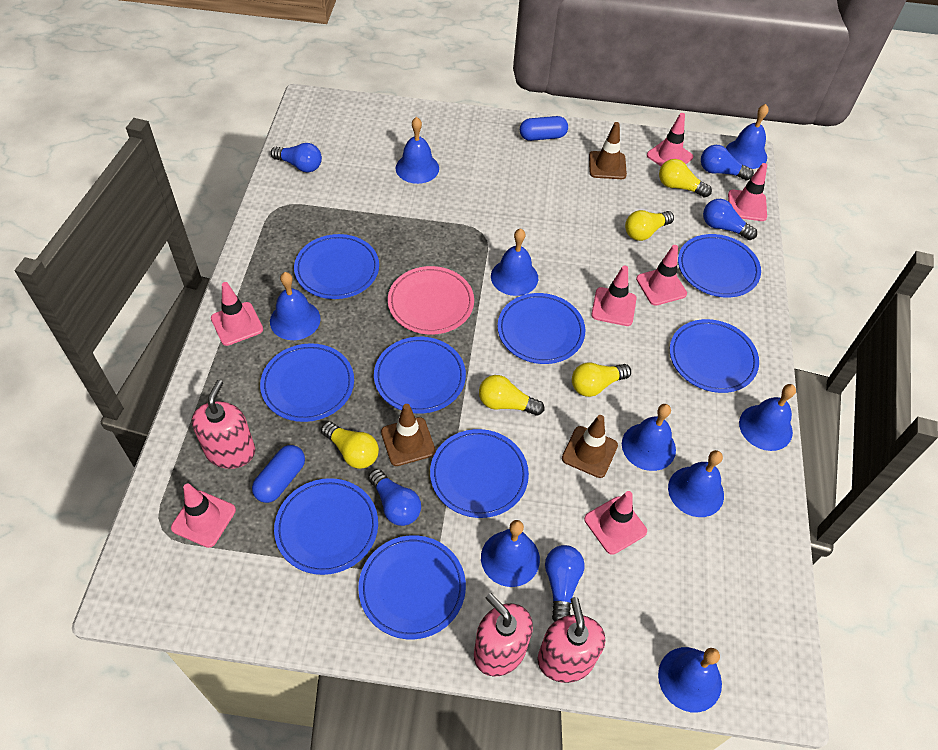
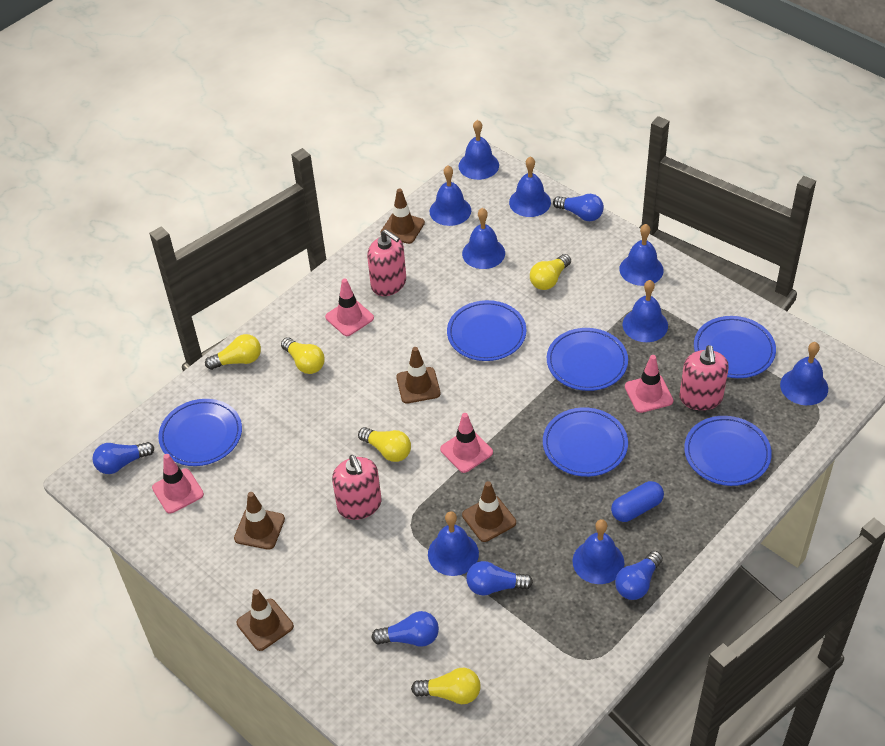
blue capsule: [252,445,305,503] [520,116,568,141] = 2 -> [611,481,664,522] = 1
blue plate: [260,343,354,422] [274,478,378,575] [294,234,379,299] [358,535,466,639] [374,337,466,414] [430,429,529,518] [498,293,585,364] [670,319,759,393] [678,234,761,297] = 9 -> [158,399,242,466] [447,300,527,361] [543,407,628,477] [547,328,628,391] [684,416,772,486] [694,316,776,378] = 6
brown traffic cone: [381,404,436,466] [562,415,618,478] [589,122,627,179] = 3 -> [234,492,285,550] [237,589,294,651] [381,188,425,244] [396,347,441,404] [462,481,516,542] = 5
pink plate: [388,266,474,334] = 1 -> none = 0
pink traffic cone: [171,484,236,548] [211,282,263,346] [584,491,647,555] [591,265,637,326] [636,245,687,306] [647,113,693,166] [728,163,767,221] = 7 -> [152,454,204,513] [325,279,374,336] [440,413,493,473] [625,355,673,413] = 4

